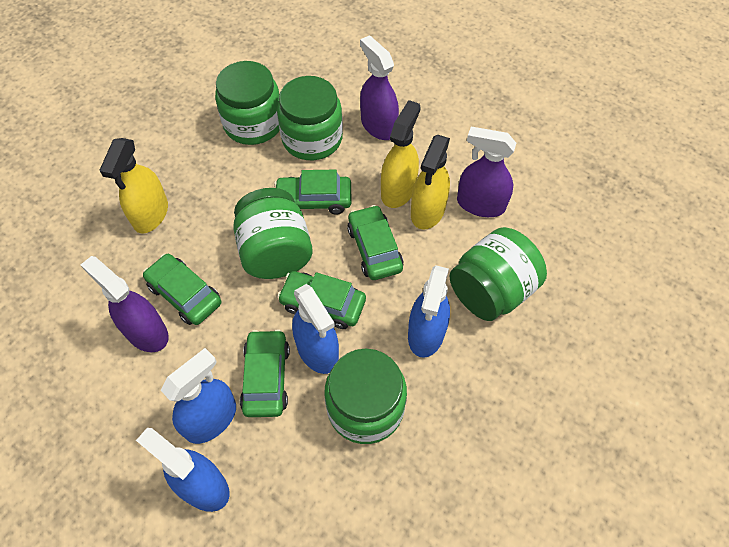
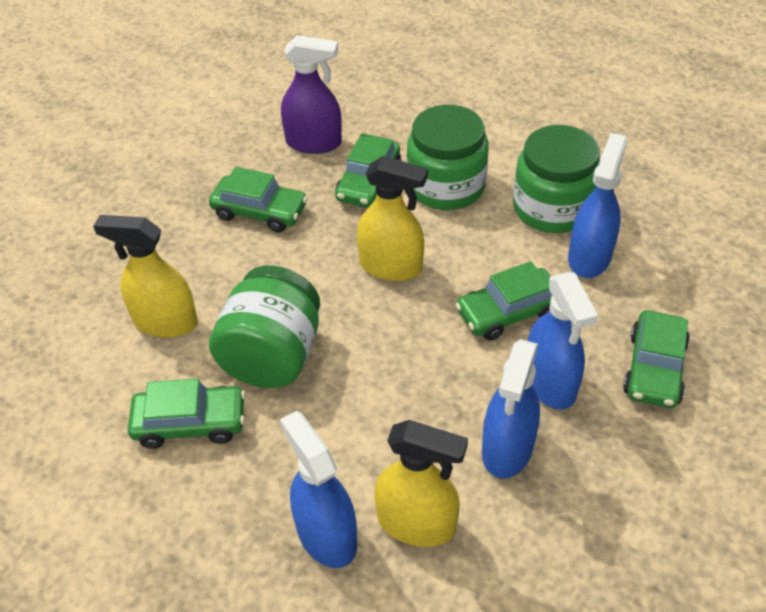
green jar: [215,61,280,145] [233,188,313,279] [277,76,343,160] [325,348,407,444] [449,227,547,321] = 5 -> [209,266,320,388] [407,105,489,210] [513,125,600,233] = 3
purple spray bottle: [81,256,169,352] [360,35,399,140] [457,127,516,217] = 3 -> [281,35,342,154] = 1

